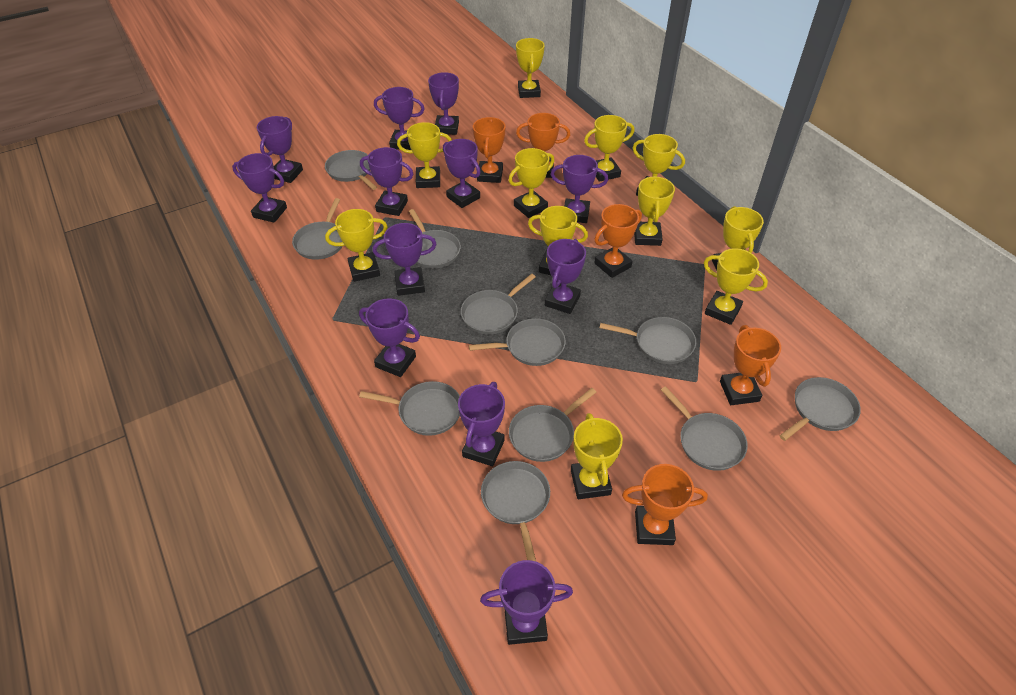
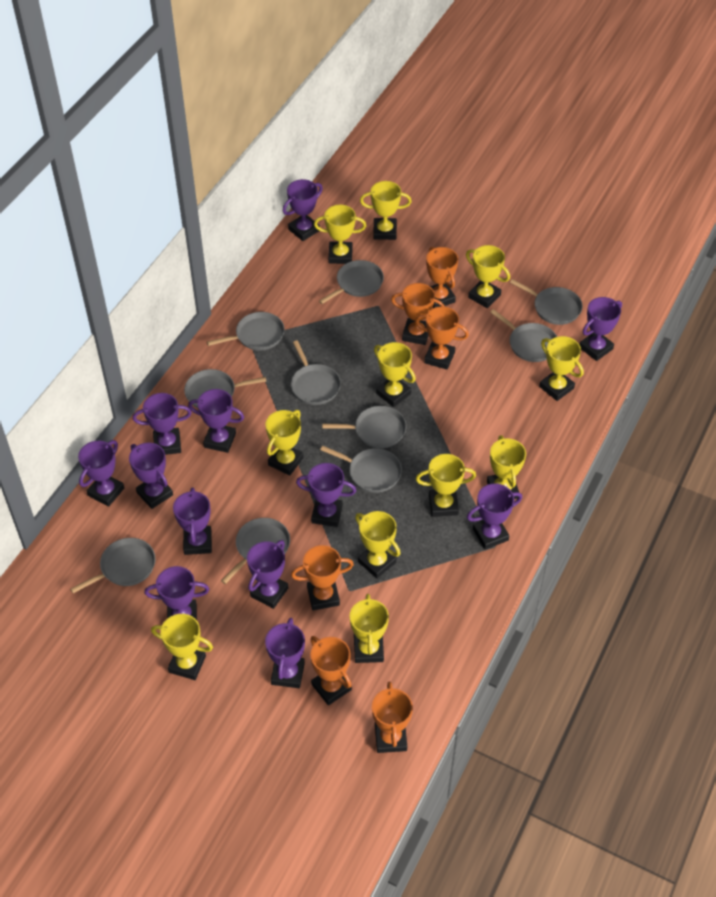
grey pan: [292,198,342,260] [325,150,377,190] [359,381,460,436] [409,209,461,269] [461,274,536,335] [469,318,566,366] [481,461,550,561] [509,388,596,462] [600,317,696,364] [661,386,748,471] [779,377,861,441] = 11 -> [70,538,156,593] [184,369,266,408] [207,312,285,351] [221,518,290,584] [291,341,341,405] [319,260,384,304] [320,446,402,493] [322,406,406,448] [490,309,557,362] [510,279,582,325] = 10
orange trophy: [473,117,505,183] [516,113,570,178] [594,204,642,278] [622,464,708,545] [720,325,781,405] = 5 -> [291,545,354,610] [310,636,352,705] [372,682,413,753] [391,283,445,345] [415,306,469,370] [426,247,459,308] = 6

